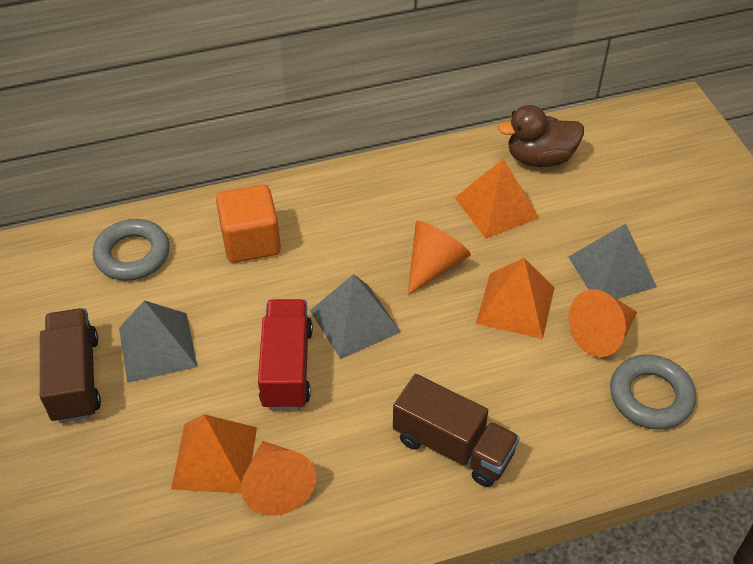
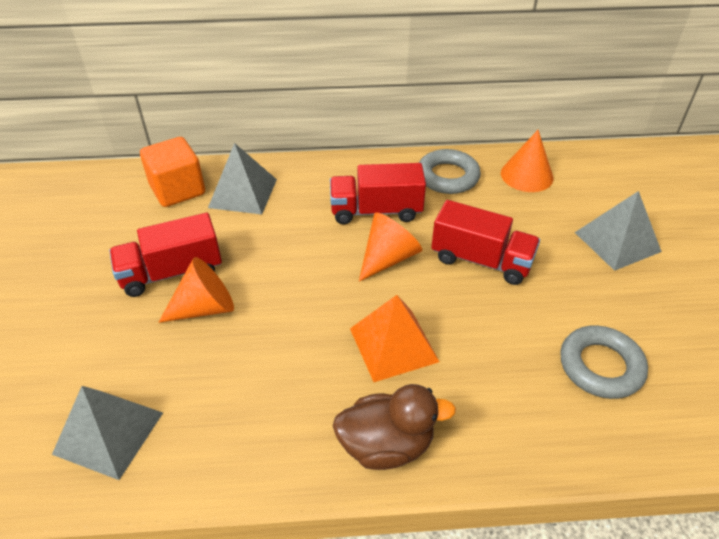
brown truck: [40,308,101,423] [393,374,520,487] = 2 -> none = 0
orange pyramid: [171,414,257,493] [455,159,539,239] [476,258,555,339] = 3 -> [350,295,439,382] = 1
red truck: [258,299,313,410] = 1 -> [109,213,222,297] [330,163,426,224] [431,200,540,285] = 3

